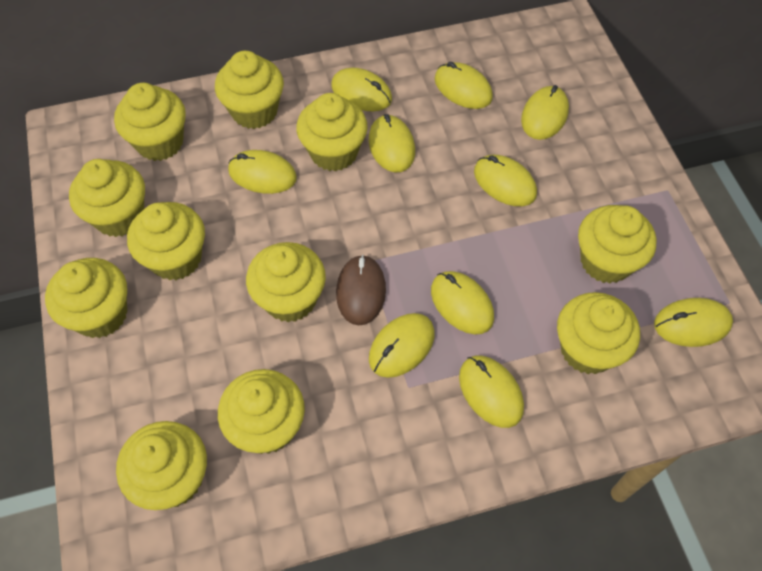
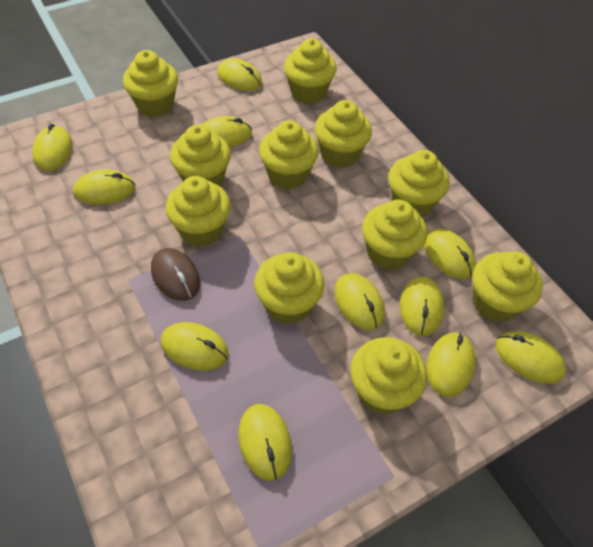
yellow mouse: [228,150,297,194] [331,68,392,111] [369,114,415,172] [369,313,435,378] [431,271,494,334] [435,62,493,109] [459,356,524,428] [474,155,537,206] [521,85,569,140] [654,298,733,347] = 10 -> [32,124,73,171] [73,169,135,205] [161,322,229,371] [202,116,252,147] [217,58,262,91] [238,404,292,481] [334,273,385,330] [400,277,444,336] [424,229,476,279] [427,333,476,397] [495,331,566,384] = 11

